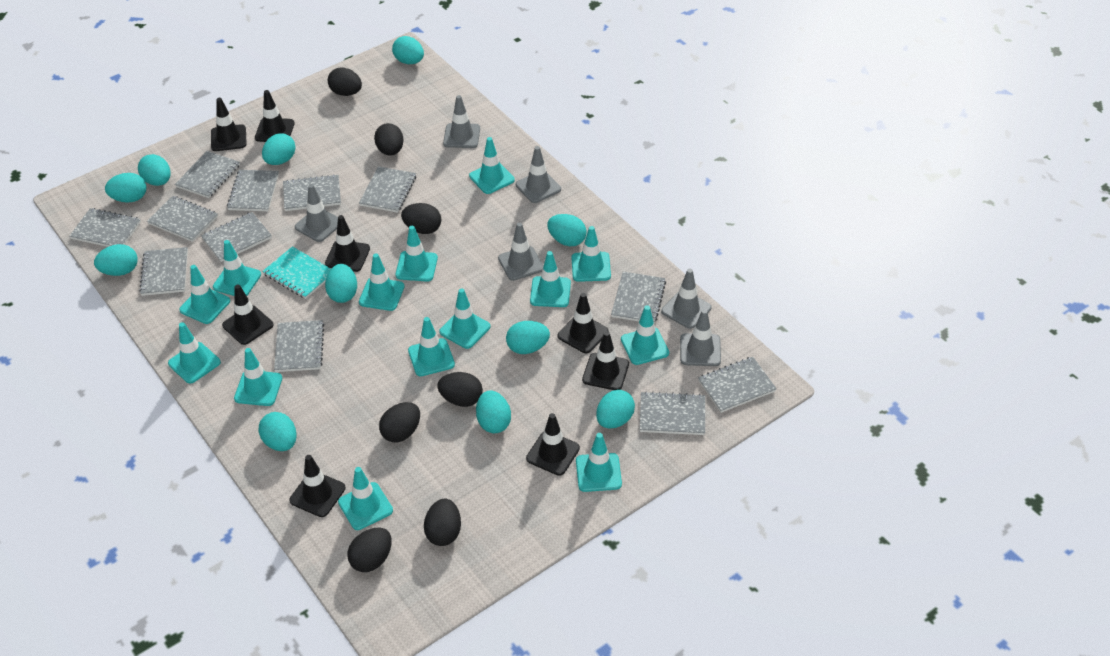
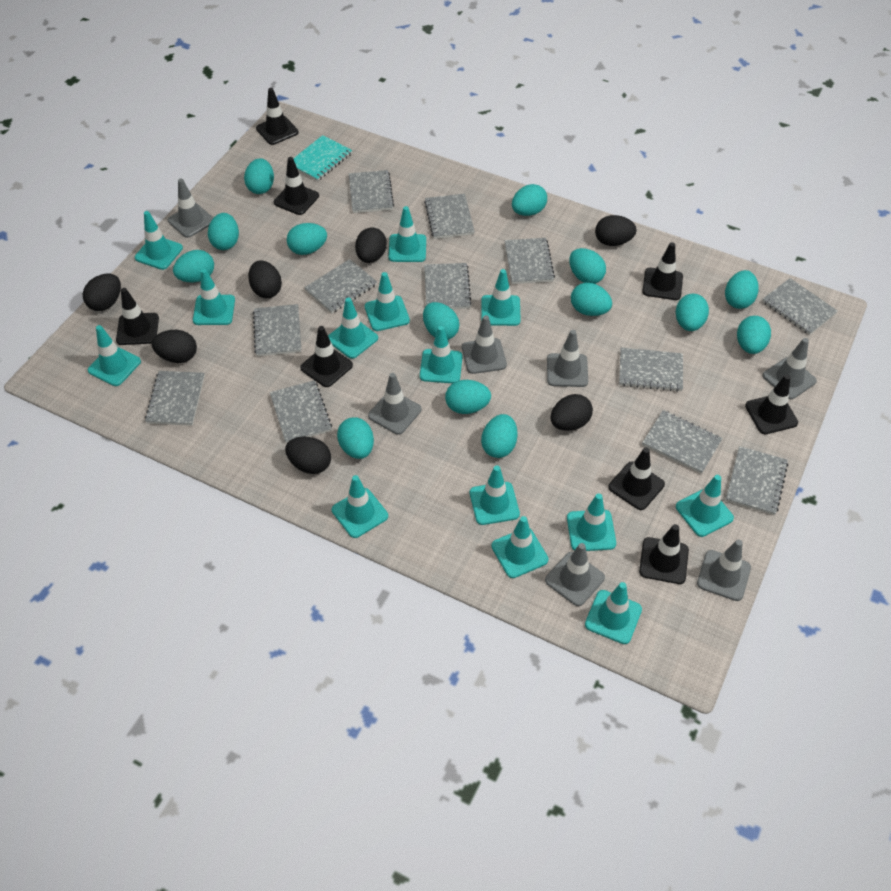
grey traffic cone: [295,184,338,242] [443,95,480,148] [498,222,544,281] [516,146,561,203] [661,269,711,329] [680,309,721,366] = 6 -> [168,179,213,238] [368,373,422,435] [462,315,507,374] [545,543,605,606] [547,330,588,387] [697,539,751,601] [763,338,817,399] = 7
turquoise egg: [94,244,138,276] [105,173,146,203] [138,154,171,186] [258,412,297,451] [262,133,296,165] [325,264,357,303] [392,36,424,64] [476,390,511,433] [506,321,550,354] [547,214,586,246] [596,390,635,429] = 11 -> [173,250,214,282] [208,213,239,250] [244,158,274,194] [287,223,327,255] [337,417,374,459] [423,302,460,340] [445,380,491,414] [481,414,518,458] [512,184,547,216] [569,248,606,284] [571,283,612,316] [676,294,709,331] [725,270,759,309] [737,316,771,354] = 14

